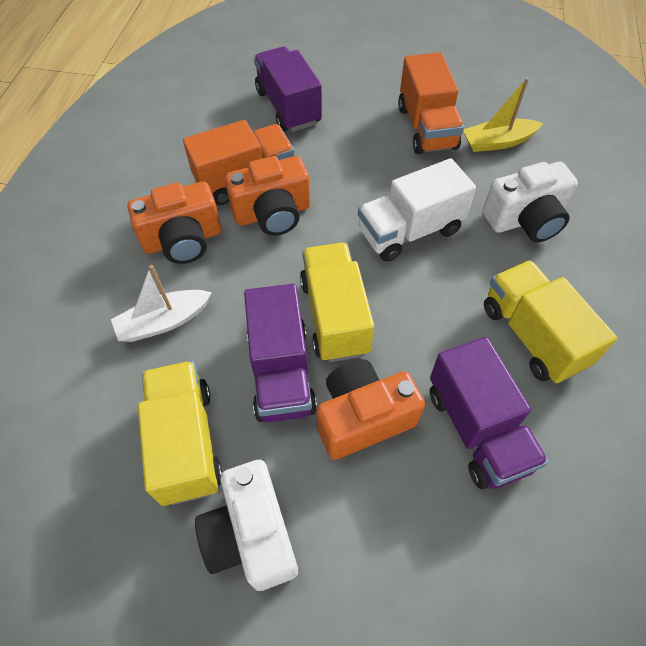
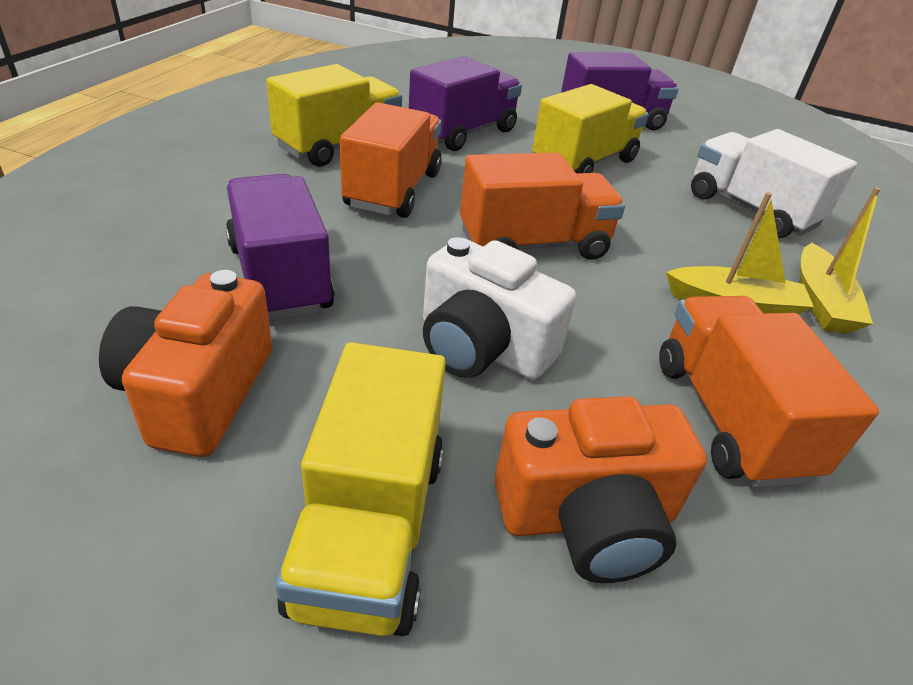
orange camera: [127,181,221,264] [225,156,310,236] [317,359,425,460] = 3 -> [99,270,272,457] [494,396,707,583] = 2
orange truck: [183,120,295,205] [398,52,464,154] = 2 -> [340,102,442,218] [460,153,625,260] [659,296,879,488] = 3
white boat: [111,265,212,342] = 1 -> none = 0
white camera: [195,460,298,591] [483,162,578,242] = 2 -> [423,237,576,380] = 1
yellow boat: [463,78,543,152] = 1 -> [666,192,814,314] [800,187,881,334] = 2

